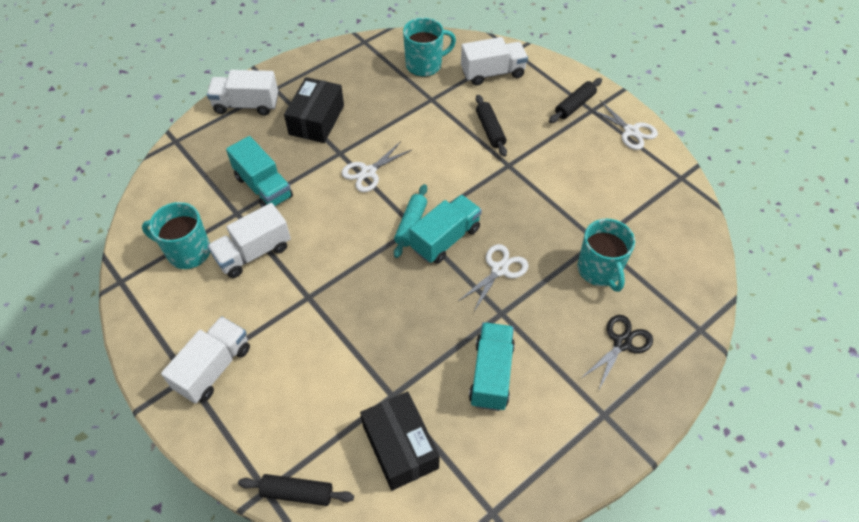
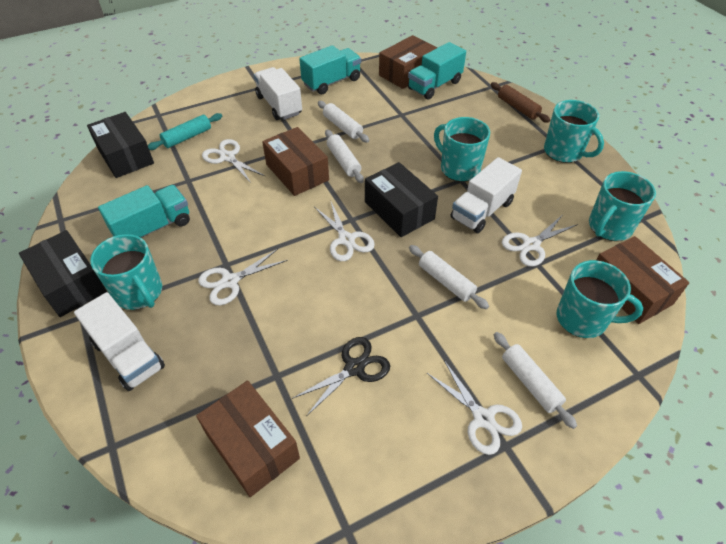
black box: [284,77,344,143] [360,391,440,491] = 2 -> [19,230,107,317] [87,112,154,178] [365,162,438,237] = 3
black rolling pin: [238,474,354,506] [476,95,507,157] [549,78,602,123] = 3 -> none = 0
brown box: none = 0 -> [196,380,300,497] [262,127,329,196] [379,35,437,89] [597,236,690,324] = 4
brown rolling pin: none = 0 -> [491,82,550,123] = 1
turquoise mug: [142,202,210,269] [403,18,456,77] [577,219,635,292] = 3 -> [90,234,162,310] [434,117,490,182] [544,100,604,163] [557,260,643,338] [589,171,656,241] = 5
white rolling pin: none = 0 -> [318,101,369,143] [325,130,364,183] [409,245,489,309] [494,332,577,429] = 4
white scissors: [341,141,411,192] [459,244,529,311] [589,100,658,150] = 3 -> [198,249,288,305] [202,139,265,183] [315,202,375,261] [427,360,522,455] [502,216,578,267] = 5
white truck: [161,316,250,404] [207,70,278,116] [207,203,291,278] [461,37,528,86] = 4 -> [74,292,165,391] [254,67,302,120] [451,157,522,233] = 3

